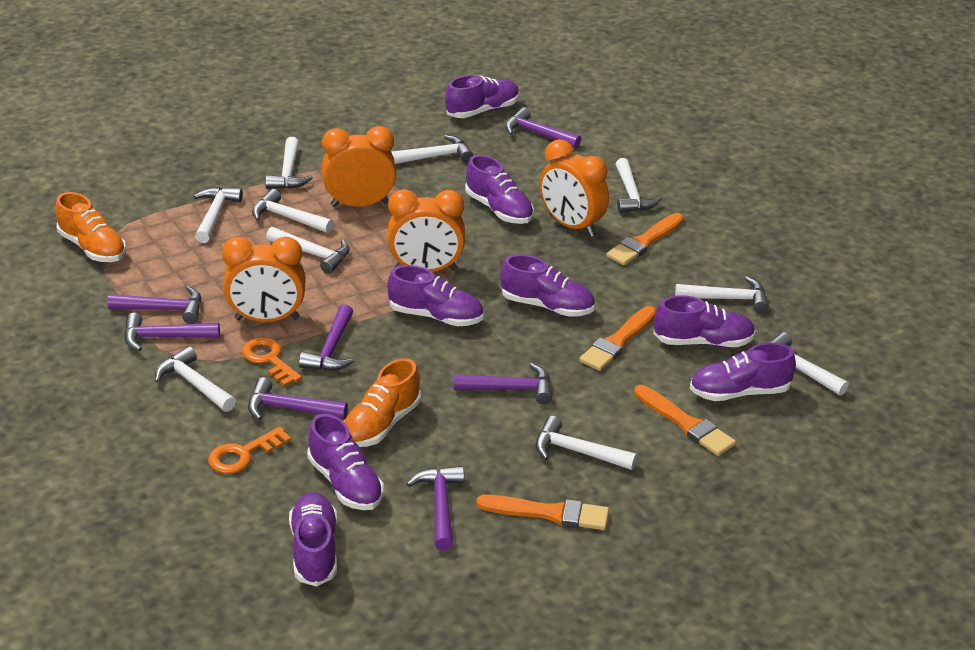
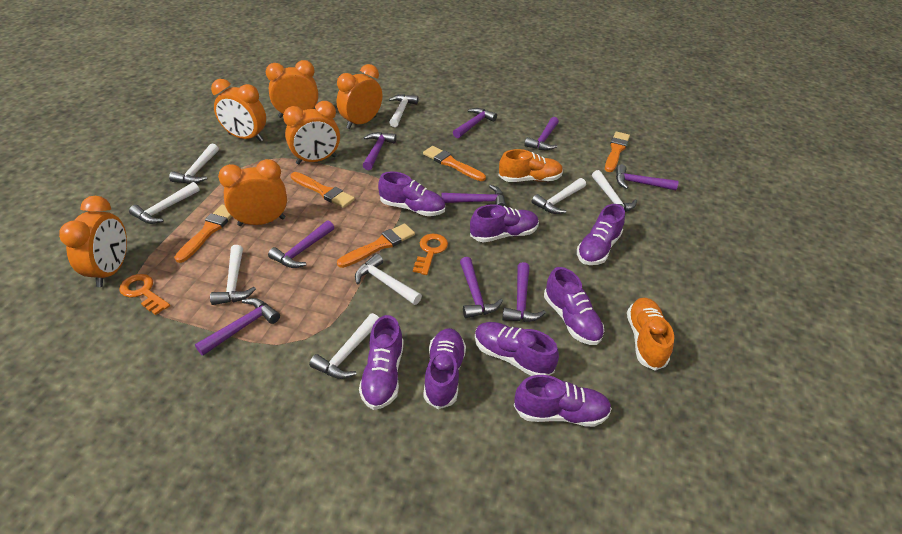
orange brush: [476,495,609,530] [579,306,656,371] [606,213,683,265] [634,385,736,456] = 4 -> [174,205,232,263] [291,172,355,208] [337,223,415,268] [423,146,486,181] [605,132,630,172] = 5
orange clock: [222,237,306,322] [322,126,396,207] [387,189,465,272] [540,139,609,237] = 4 -> [59,196,127,287] [211,79,266,142] [218,159,287,226] [266,60,319,118] [283,101,340,165] [337,64,382,129] = 6
purple hammer: [107,286,201,324] [124,313,220,352] [248,377,348,421] [299,304,355,371] [407,466,464,551] [454,363,552,404] [505,107,581,148] = 7 -> [195,298,280,356] [268,220,334,268] [362,132,397,170] [441,185,506,207] [453,108,497,138] [460,257,503,318] [502,262,546,322] [524,117,559,150] [616,164,679,190] = 9
white hammer: [155,346,236,412] [194,187,243,243] [252,189,334,233] [265,137,313,189] [266,227,350,274] [391,135,473,164] [535,416,637,470] [616,158,662,213] [675,276,768,313] [769,332,849,396] = 10 -> [129,182,200,224] [169,143,219,184] [210,245,256,305] [309,313,379,379] [355,253,422,305] [389,94,419,127] [532,178,586,214] [592,170,637,212] = 8

